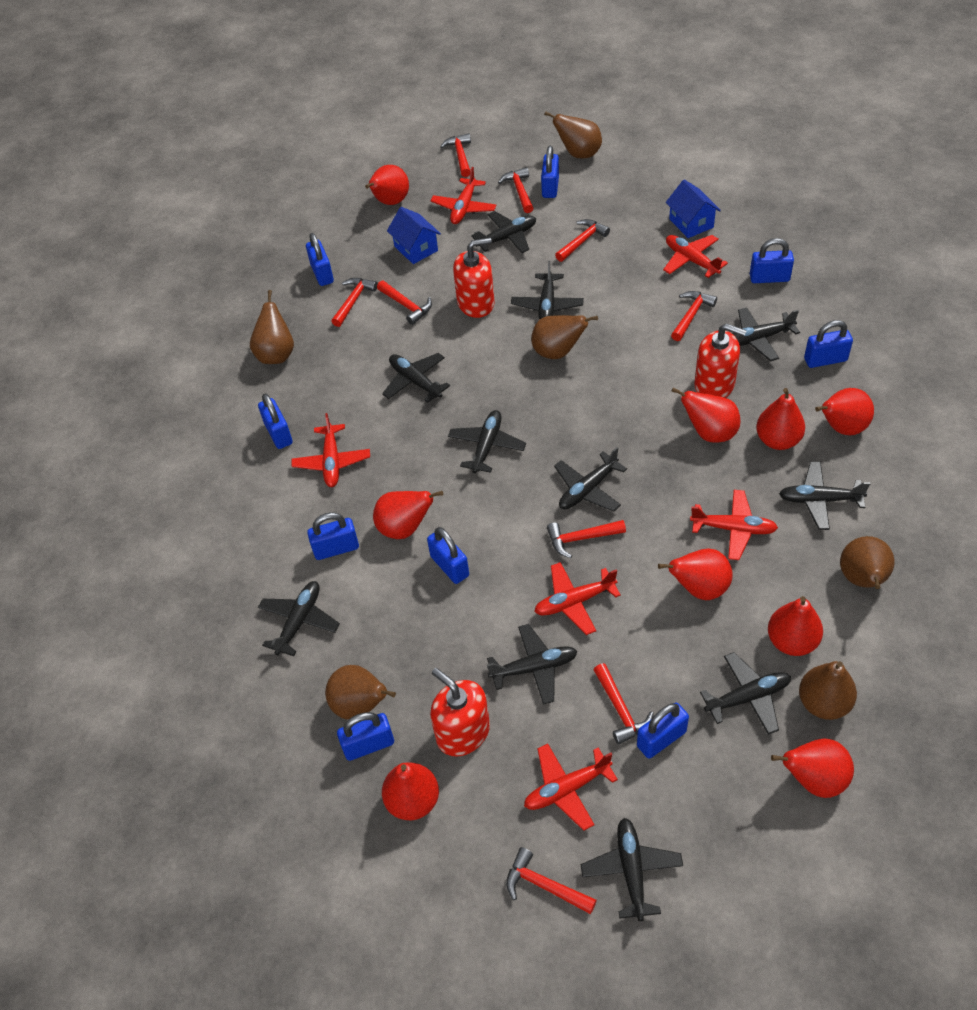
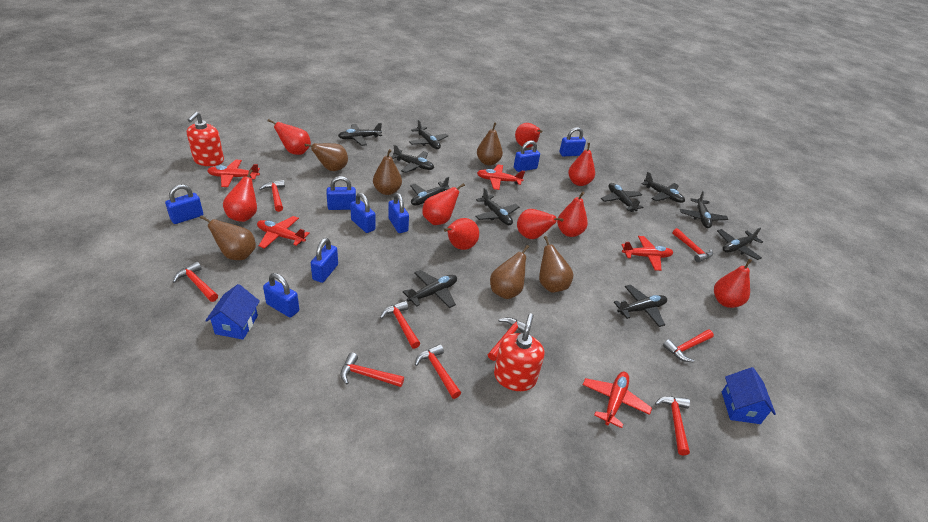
blue padlock: [258,393,293,449] [306,233,334,286] [307,512,359,560] [337,712,394,761] [427,527,469,584] [541,146,559,198] [637,703,689,759] [750,238,794,283] [804,320,853,368] = 9 -> [165,184,203,224] [263,273,299,318] [311,238,338,283] [327,176,356,210] [350,193,376,233] [388,193,409,233] [514,140,540,172] [559,127,586,157] = 8
red plane: [291,413,370,487] [430,167,497,224] [524,744,618,831] [534,562,621,635] [663,235,728,278] [690,490,778,560] = 6 -> [207,160,260,187] [257,216,310,249] [477,164,525,190] [583,372,652,428] [621,236,673,271] = 5
red soap dispenser: [430,668,490,757] [453,238,495,318] [695,323,747,398] = 3 -> [187,112,224,166] [494,313,544,391] = 2

